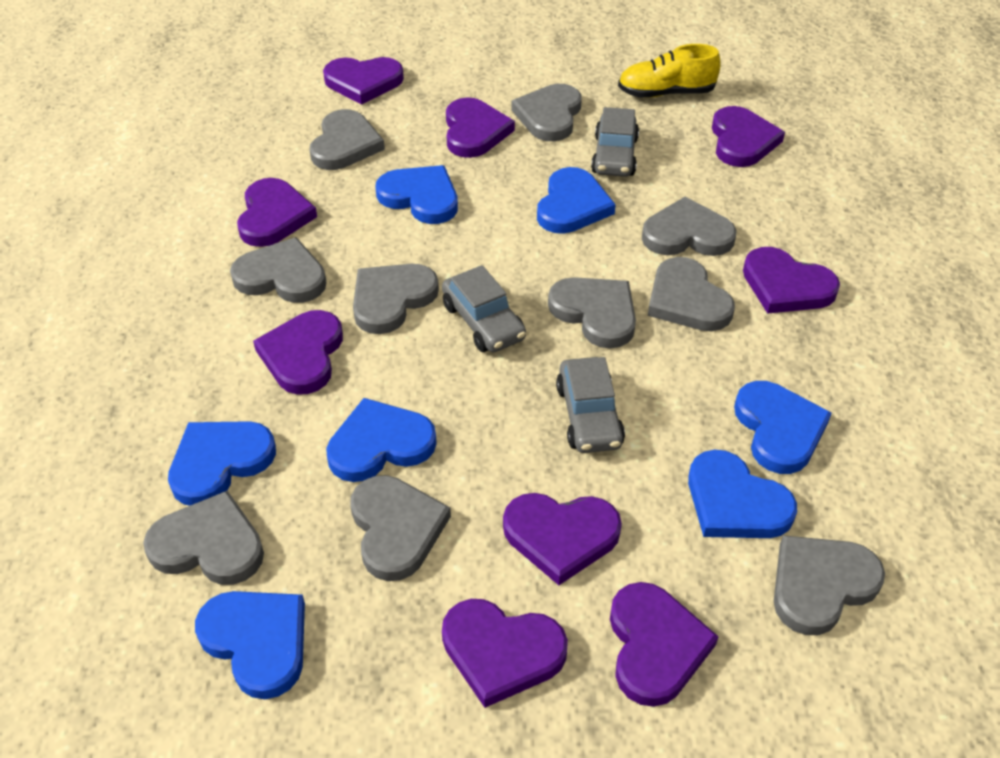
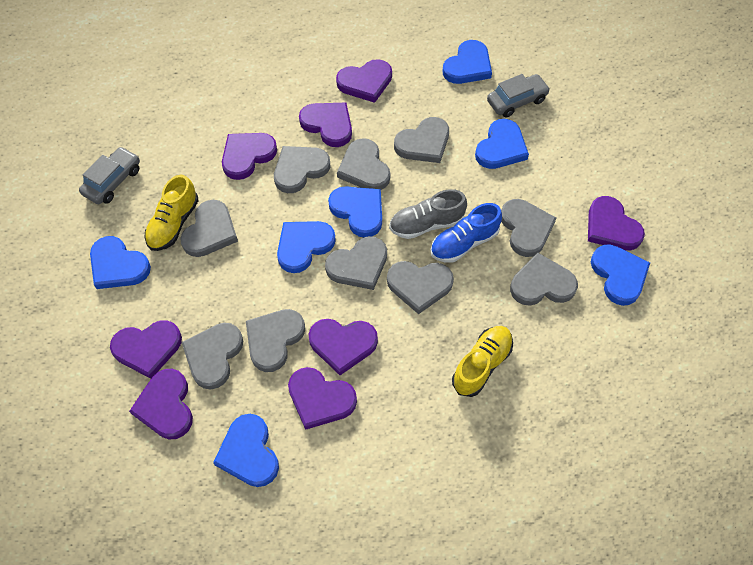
blue shoe: none = 0 -> [430,203,502,263] = 1
grey car: [442,265,526,352] [556,357,625,453] [591,107,639,177] = 3 -> [79,147,140,204] [487,74,550,118] = 2
grey shoe: none = 0 -> [389,189,467,239] = 1
purple heart: [237,178,317,247] [253,310,343,395] [323,57,404,105] [442,599,568,708] [446,97,515,158] [503,493,622,585] [610,582,719,707] [712,106,785,167] [743,247,840,314] = 9 -> [110,320,182,379] [129,369,193,439] [222,133,277,180] [288,367,357,430] [299,103,352,147] [309,319,378,375] [336,59,392,103] [588,196,645,251] = 8
yellow shoe: [618,44,720,98] = 1 -> [145,175,199,251] [452,326,513,397] = 2

